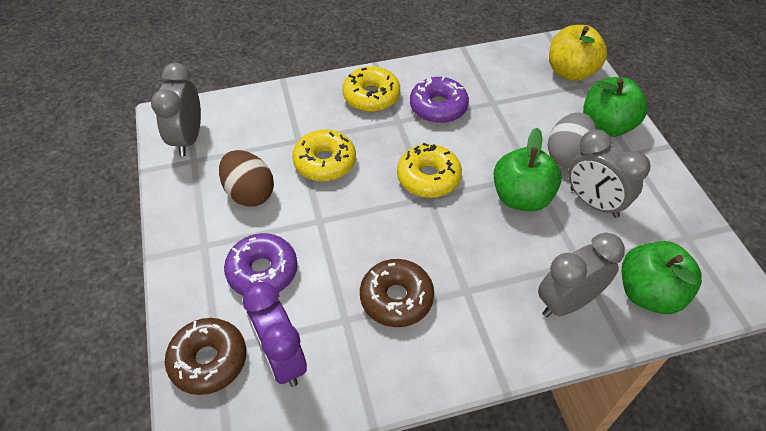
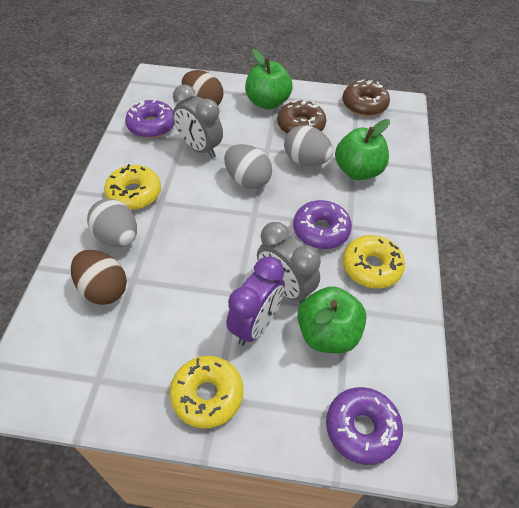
brown egg: [219,150,274,207] = 1 -> [71,250,127,305] [182,70,223,105] = 2
grey clock: [151,63,201,156] [538,233,625,317] [568,129,651,218] = 3 -> [173,84,223,158] [257,222,321,303] = 2
grey egg: [548,112,597,168] = 1 -> [87,199,137,247] [224,144,272,189] [284,125,333,166] = 3
purple donut: [224,233,298,296] [410,76,469,123] = 2 -> [125,99,175,138] [293,200,352,249] [326,387,403,465] = 3
yellow apple: [549,25,607,81] = 1 -> none = 0

